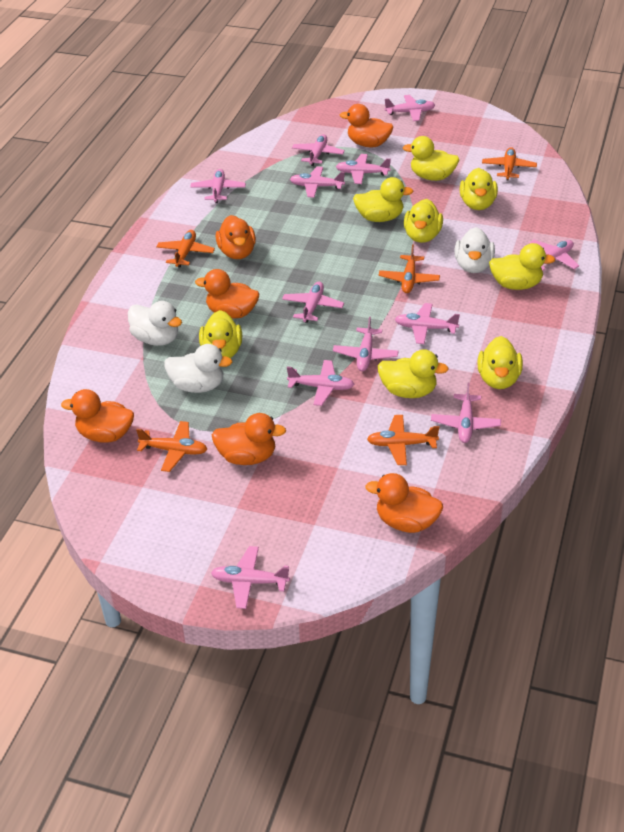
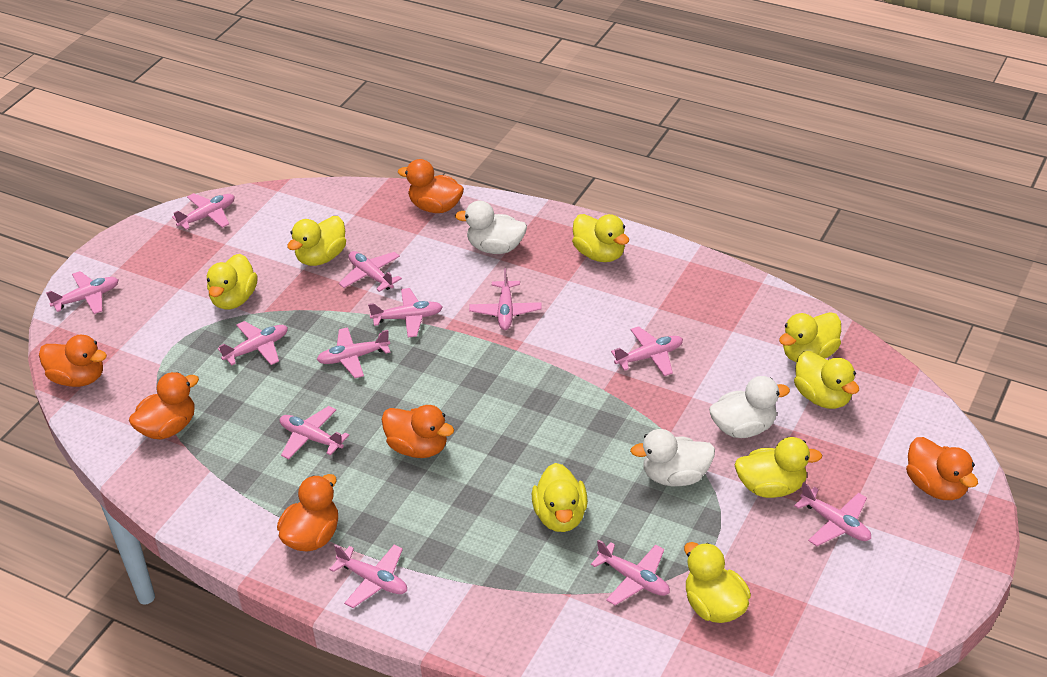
orange plane: [136,421,207,472] [156,230,215,268] [367,415,439,465] [379,244,440,293] [482,147,537,181] = 5 -> none = 0

